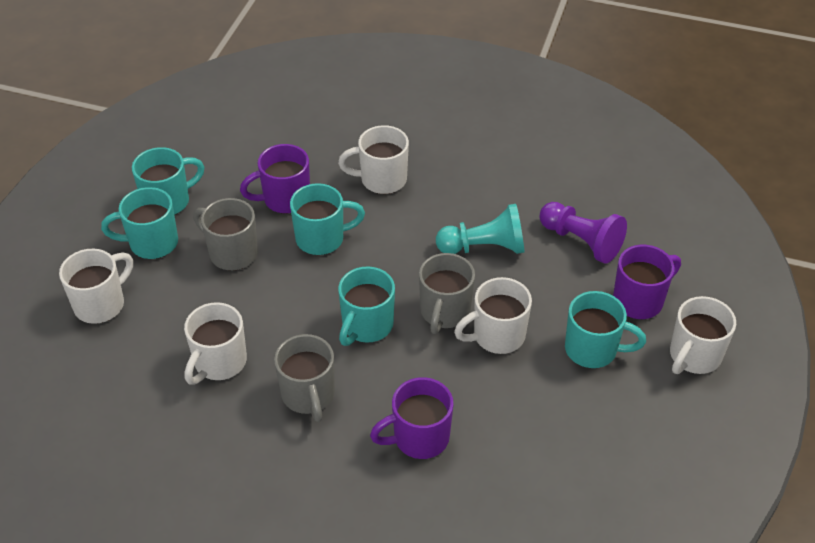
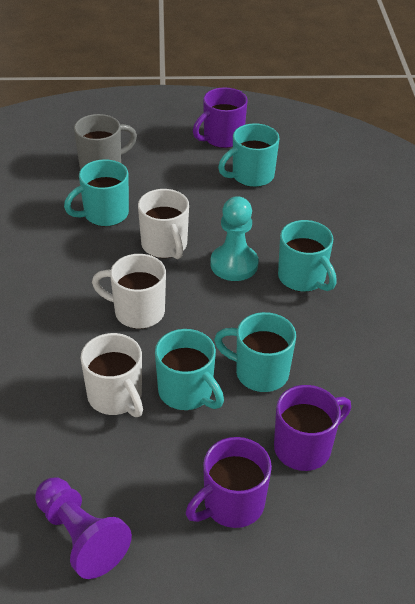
grey mug: [193,198,258,271] [274,334,335,422] [419,253,475,334] = 3 -> [74,114,137,169] = 1
white mug: [59,248,133,324] [184,302,247,385] [338,125,409,194] [454,277,532,354] [670,296,736,374] = 5 -> [80,333,143,417] [92,254,166,329] [138,189,189,259] = 3

